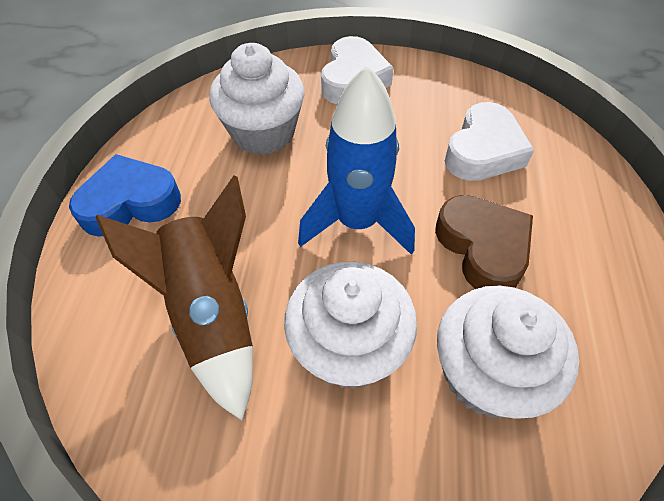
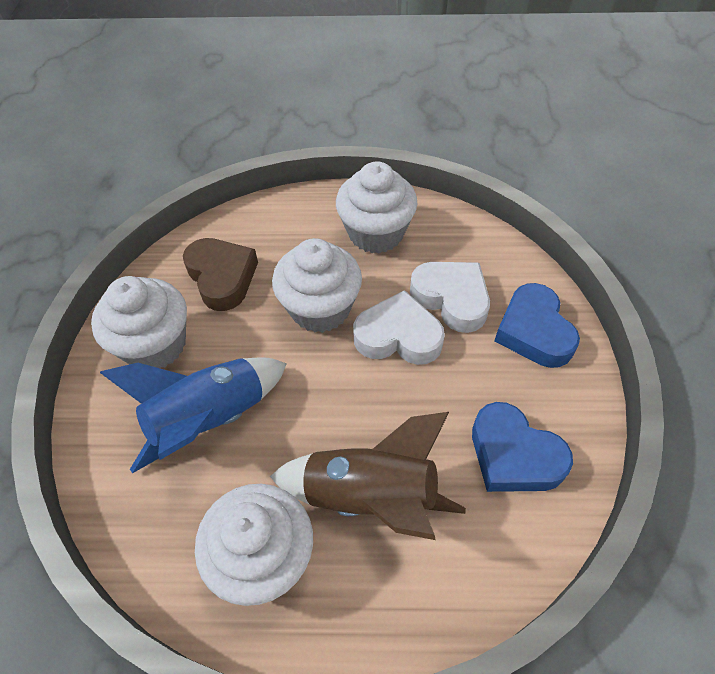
blue heart: [69,154,181,237] = 1 -> [472,402,573,492] [494,283,580,368] = 2
white cupcake: [209,43,305,155] [284,262,417,389] [437,286,579,419] = 3 -> [91,276,187,368] [195,484,313,606] [272,238,362,333] [336,161,417,253] = 4

